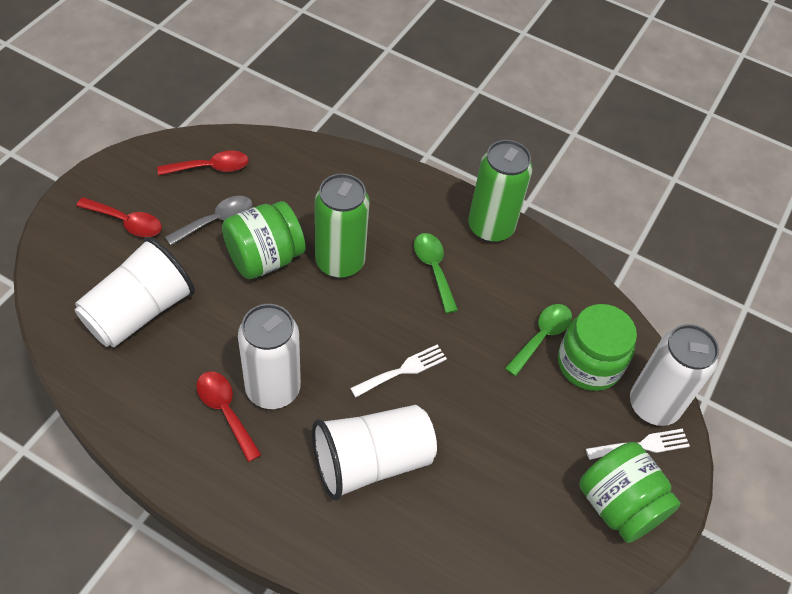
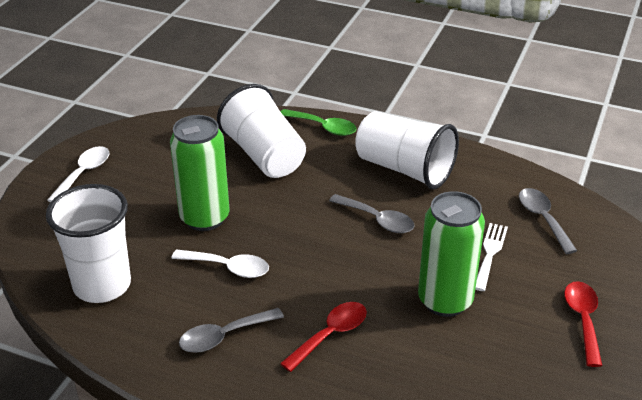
green jar: [222,201,305,279] [558,304,637,391] [579,442,681,543] = 3 -> none = 0
green spoon: [414,233,458,313] [505,304,572,376] = 2 -> [280,109,356,136] = 1
grey spoon: [165,196,253,246] = 1 -> [179,308,284,353] [329,194,415,233] [519,188,577,254] = 3
red spoon: [76,197,162,237] [157,151,249,176] [196,371,262,462] = 3 -> [280,302,367,372] [564,281,603,367] = 2
white can: [238,304,301,409] [630,324,719,426] = 2 -> none = 0
white cup: [75,237,195,348] [312,405,437,501] = 2 -> [46,184,131,303] [217,84,306,178] [355,111,459,189] = 3
white fork: [350,345,447,398] [586,429,690,460] = 2 -> [475,223,508,291] = 1
white spoon: none = 0 -> [47,146,109,202] [171,249,269,278] = 2

